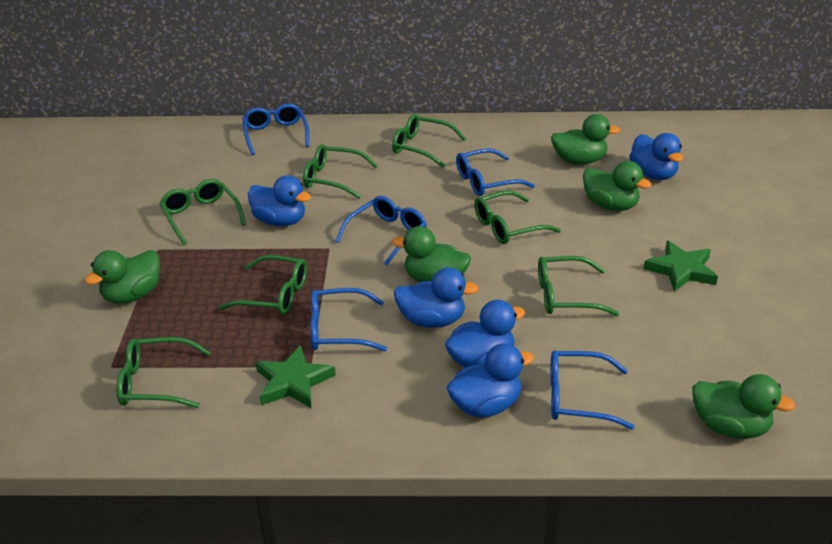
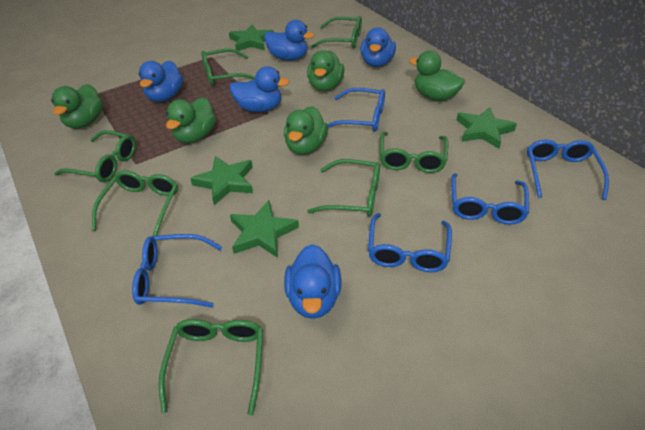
green star: [255,345,336,408] [644,241,718,292] = 2 -> [190,156,253,205] [229,24,274,51] [230,200,299,258] [457,107,517,149] = 4

